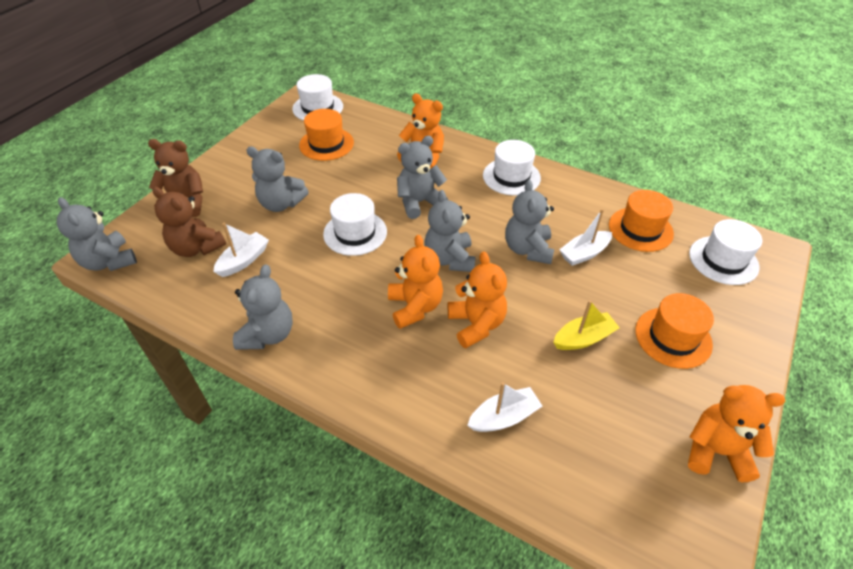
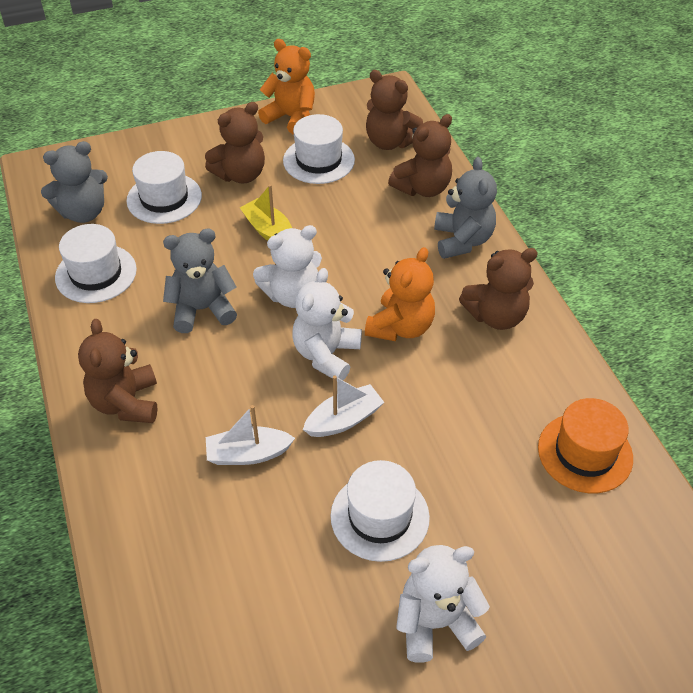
brown teddy bear: [148,139,203,217] [152,187,226,257] = 2 -> [78,319,157,423] [205,102,265,183] [366,70,423,150] [388,114,452,197] [459,248,538,330] = 5
grey teddy bear: [57,197,137,271] [233,264,293,350] [246,146,309,212] [397,136,448,219] [425,190,476,272] [505,180,554,264] = 6 -> [41,141,108,223] [163,229,237,333] [434,157,497,259] = 3
orange hat: [299,109,354,161] [609,190,674,252] [635,293,714,369] = 3 -> [538,398,633,493] = 1
orange teddy bear: [388,235,443,329] [397,94,444,169] [448,252,507,348] [688,385,786,482] = 4 -> [258,39,315,135] [365,247,435,341] = 2
white boat: [213,223,269,277] [467,382,542,432] [559,209,612,266] = 3 -> [206,405,295,465] [303,375,384,437] = 2
white teddy bear: none = 0 -> [253,225,322,308] [292,268,362,380] [396,545,490,663] = 3

